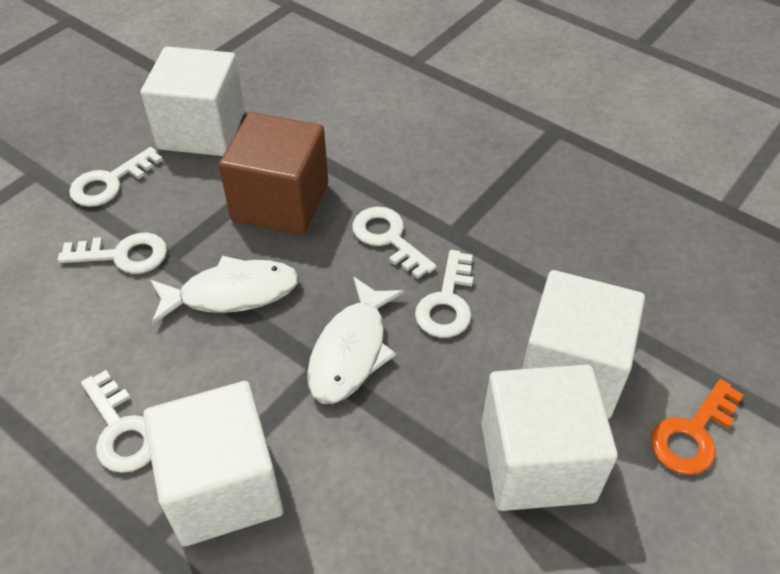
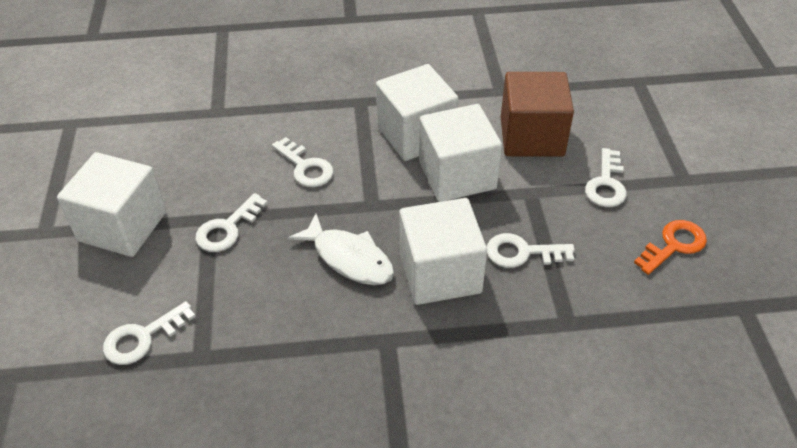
white fish: [150,256,299,325] [307,276,404,404] = 2 -> [288,214,394,285] = 1

